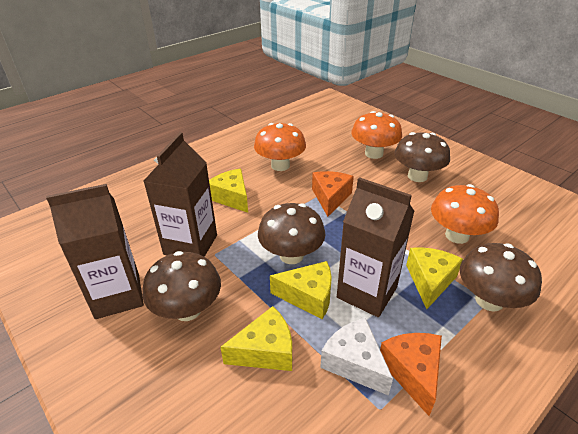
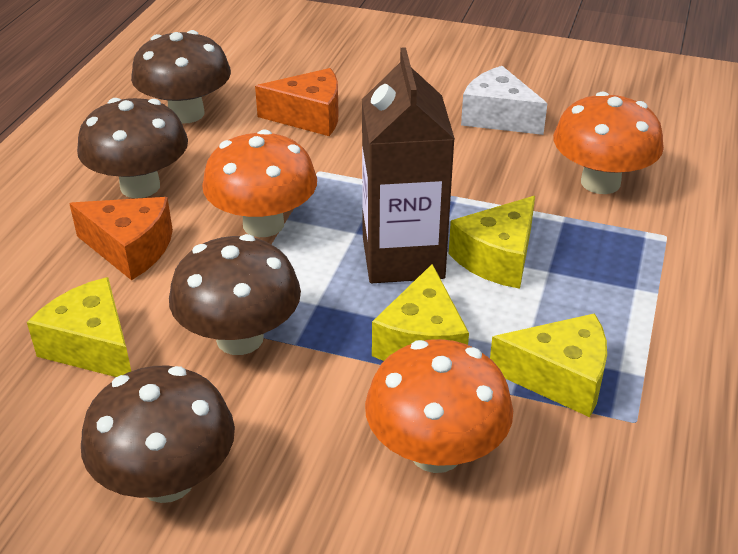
brown carton: [46,184,144,319] [144,132,217,257] [337,177,414,317] = 3 -> [362,47,455,283] = 1

